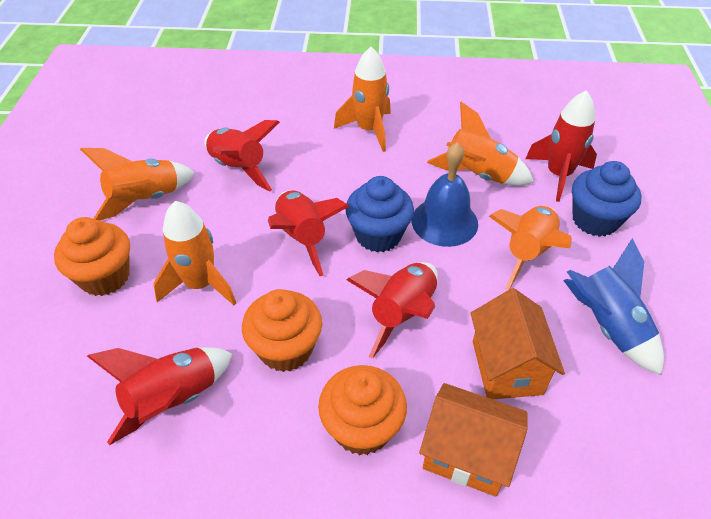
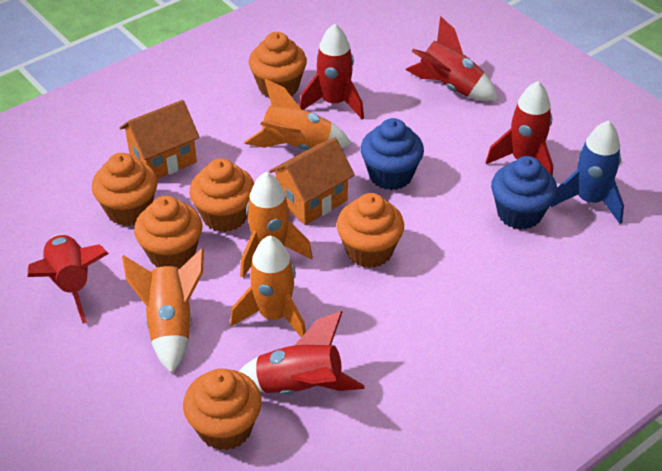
blue bell: [412,142,478,247] = 1 -> none = 0
orange cupcake: [54,217,130,296] [242,289,322,372] [318,365,407,455] = 3 -> [92,153,157,226] [134,196,202,269] [183,368,262,450] [190,158,254,232] [249,32,307,98] [337,193,404,268] = 6
orange rocket: [80,148,195,220] [153,201,236,305] [334,47,391,152] [427,102,534,186] [489,206,572,290] = 5 -> [122,248,204,373] [230,236,306,337] [240,172,313,278] [244,79,351,150] = 4

